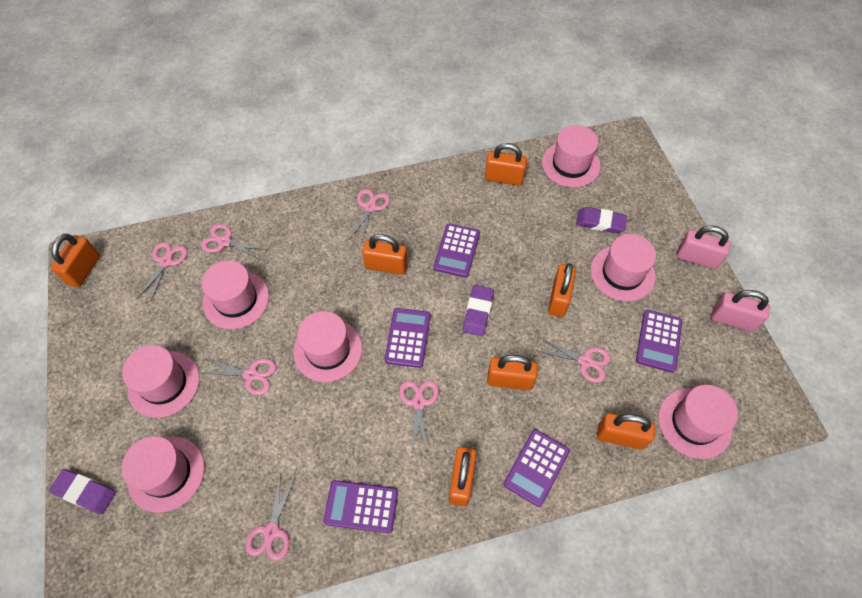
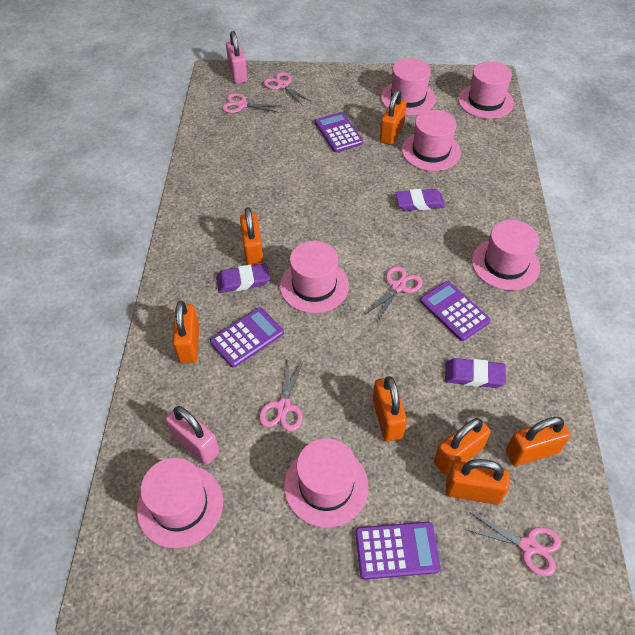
pink scissors: [137,242,187,302] [201,224,268,260] [204,359,276,395] [246,476,296,561] [349,189,390,241] [399,380,439,454] [535,338,611,383] = 7 -> [222,93,282,113] [259,361,303,431] [264,72,312,105] [366,266,423,322] [464,512,561,576] = 5
purple calculator: [324,480,398,533] [385,308,431,368] [434,224,480,278] [504,429,570,507] [636,310,682,373] = 5 -> [210,307,284,368] [315,112,363,152] [355,522,441,580] [420,281,491,341] = 4

